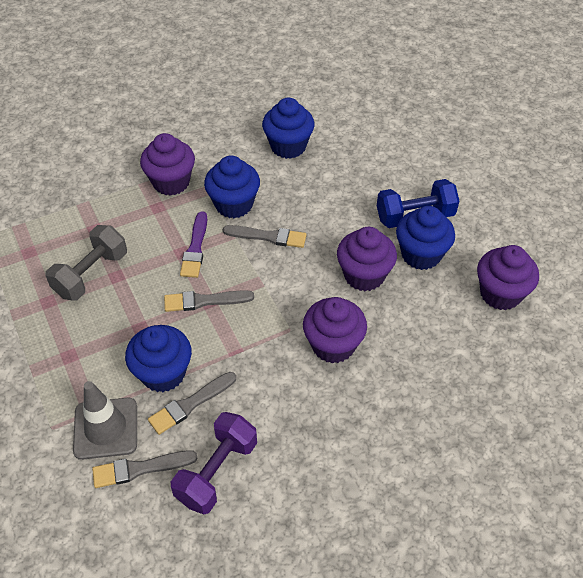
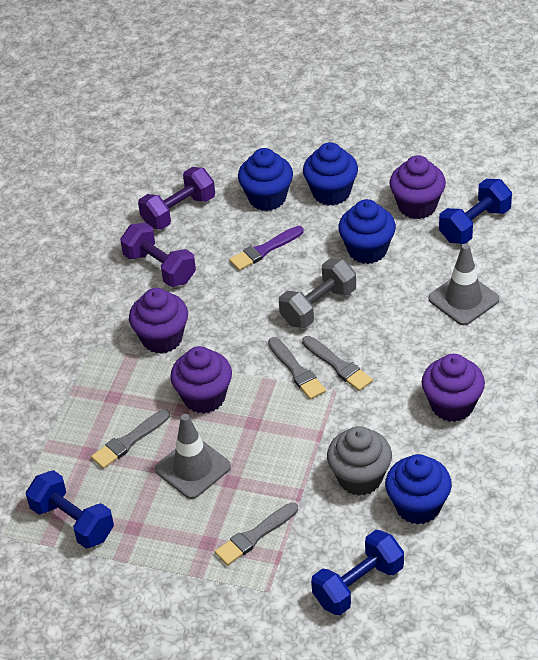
blue dumbbell: [377,179,459,228] = 1 -> [26,470,114,549] [311,530,404,615] [439,179,512,244] = 3
grey cupcake: none = 0 -> [327,426,392,496] = 1
grey traffic cone: [73,381,137,460] = 1 -> [155,414,231,499] [428,244,499,325] = 2
purple dumbbell: [171,412,257,514] = 1 -> [120,223,196,287] [138,167,215,230] = 2

